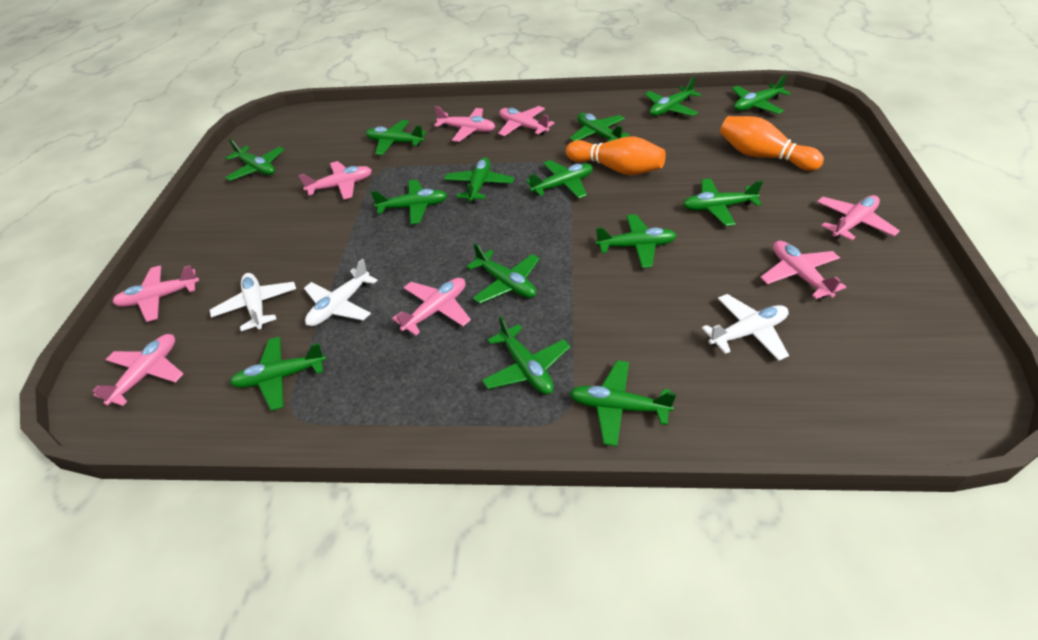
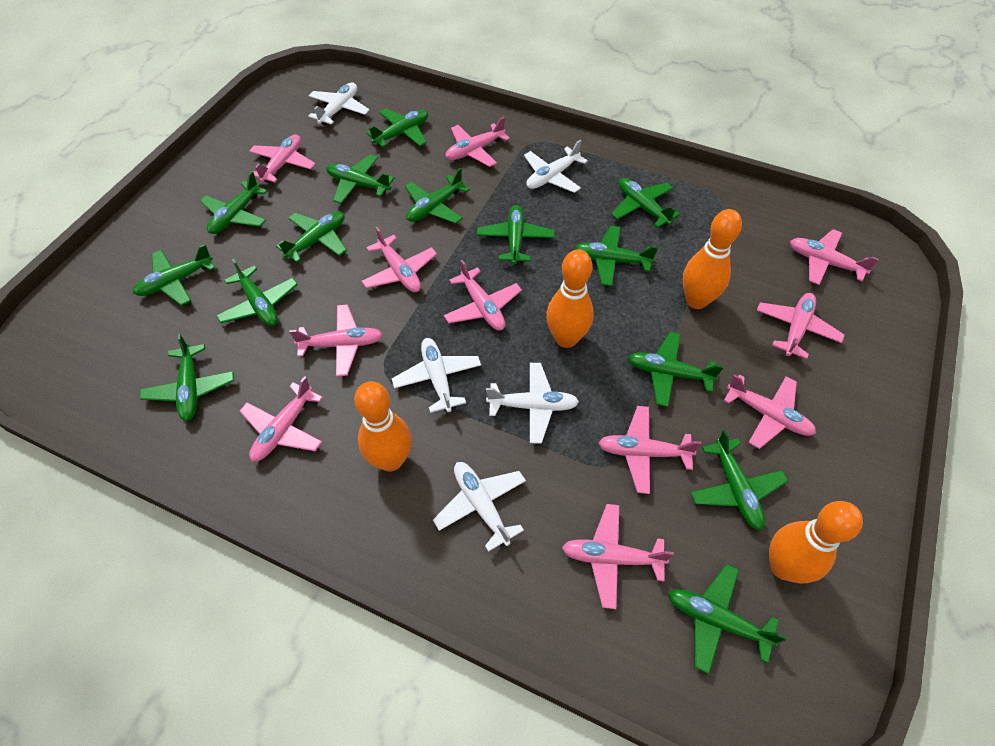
orange bowling pin: [566,137,666,175] [720,116,824,171] = 2 -> [354,381,412,472] [546,249,594,348] [683,209,742,309] [769,501,863,583] = 4
pink plane: [93,334,183,406] [112,265,199,322] [299,161,372,200] [392,278,471,336] [434,106,495,142] [498,106,554,136] [760,241,846,299] [817,195,900,241] = 8 -> [240,376,323,462] [249,134,315,183] [290,304,383,377] [361,227,437,292] [444,260,522,331] [445,117,510,167] [562,504,674,609] [598,406,701,494] [723,374,816,449] [757,293,845,359] [790,229,879,285] = 11
white plane: [210,273,296,331] [304,259,377,326] [702,294,789,361] = 3 -> [308,83,369,125] [392,338,481,413] [433,462,526,552] [486,363,579,444] [524,140,588,193] = 5

